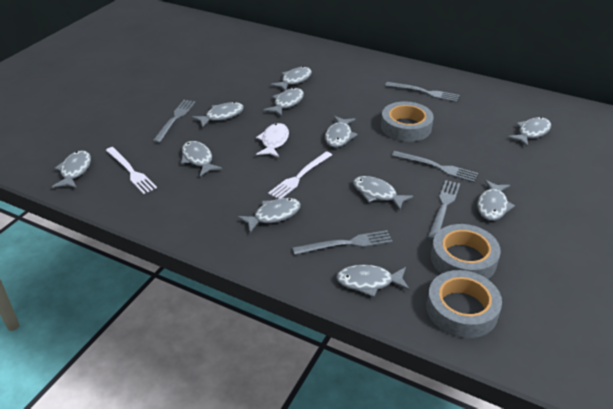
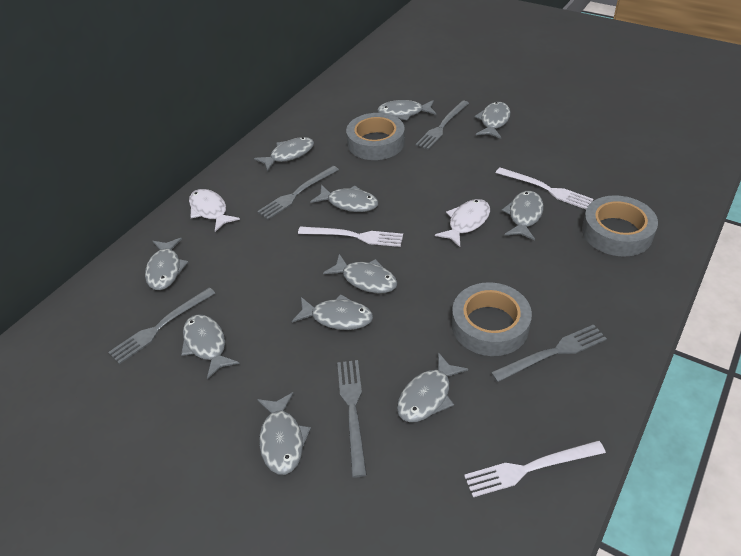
white fish: [256,123,289,157] = 1 -> [189,189,240,232] [435,199,490,247] = 2
white fork: [106,147,157,194] [268,152,332,199] = 2 -> [298,227,403,247] [464,440,606,497] [496,168,593,209] = 3

